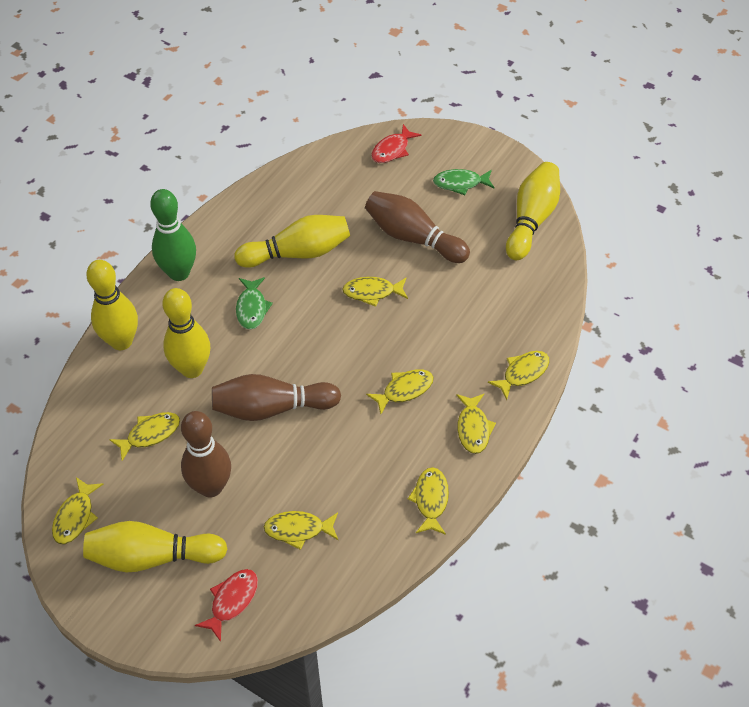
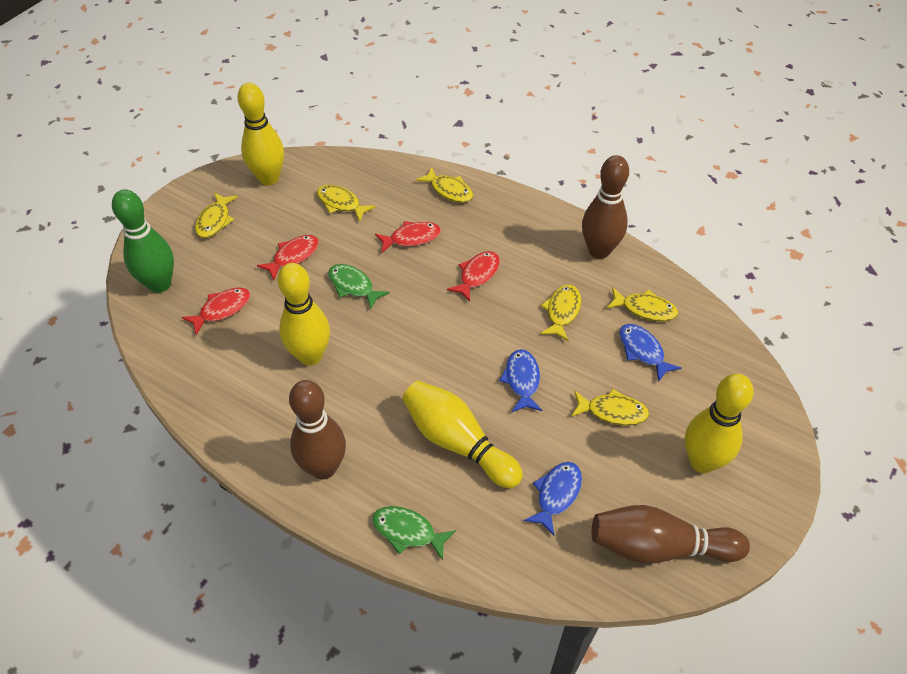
blue fish: none = 0 -> [499,349,542,412] [524,462,582,536] [619,324,681,382] = 3
red fish: [195,569,258,642] [371,124,421,163] = 2 -> [182,287,250,335] [257,235,319,280] [375,221,441,253] [447,251,500,302] = 4
yellow bowling pin: [83,521,227,572] [86,260,138,350] [163,288,210,378] [234,215,350,268] [506,162,560,260] = 5 -> [237,83,284,185] [278,263,330,366] [402,381,523,488] [685,374,754,473] = 4
yellow fish: [52,477,103,544] [109,412,180,461] [264,511,338,550] [342,277,408,307] [366,369,434,414] [408,467,449,535] [456,394,496,454] [488,351,549,400] = 8 -> [195,192,238,238] [317,185,375,222] [416,167,473,203] [541,285,581,341] [571,389,649,426] [606,288,678,321] = 6

